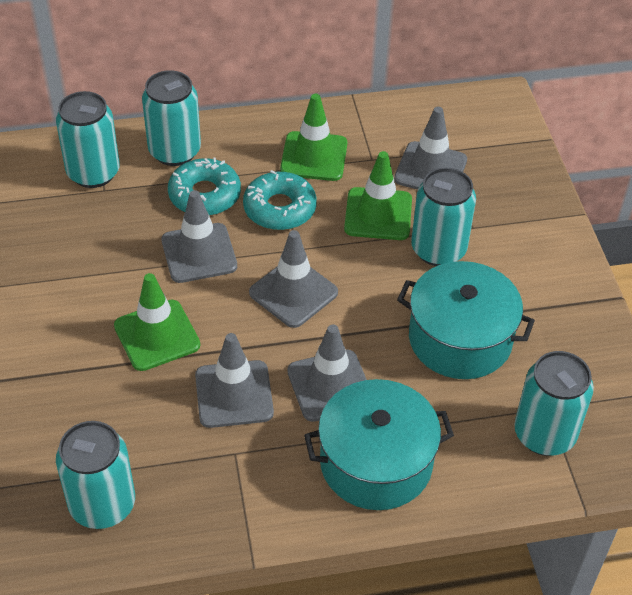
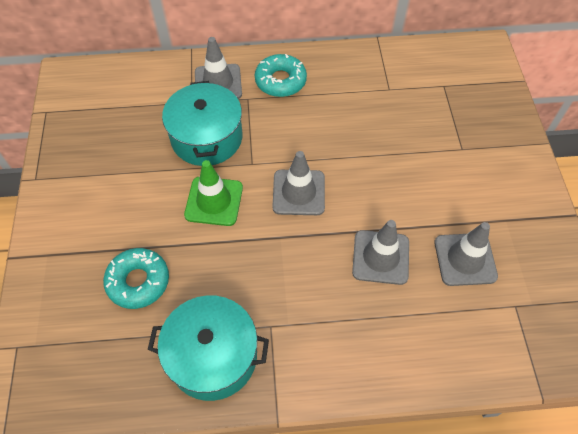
green traffic cone: [114,273,200,371] [280,94,347,181] [344,151,412,240] = 3 -> [184,160,243,226] = 1
grey traffic cone: [162,190,237,283] [195,333,274,428] [249,230,338,328] [287,325,367,422] [394,107,467,190] = 5 -> [195,37,242,99] [272,151,325,215] [352,220,409,285] [434,222,498,286] = 4
turquoise can: [56,91,120,188] [56,421,135,529] [142,70,201,166] [411,168,476,266] [514,351,594,456] = 5 -> none = 0

